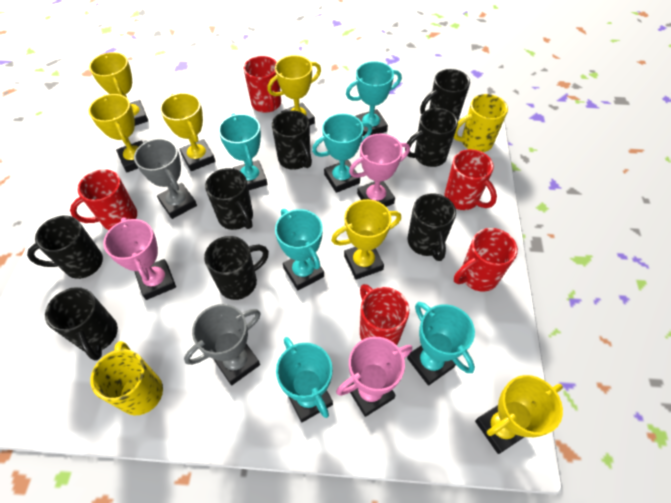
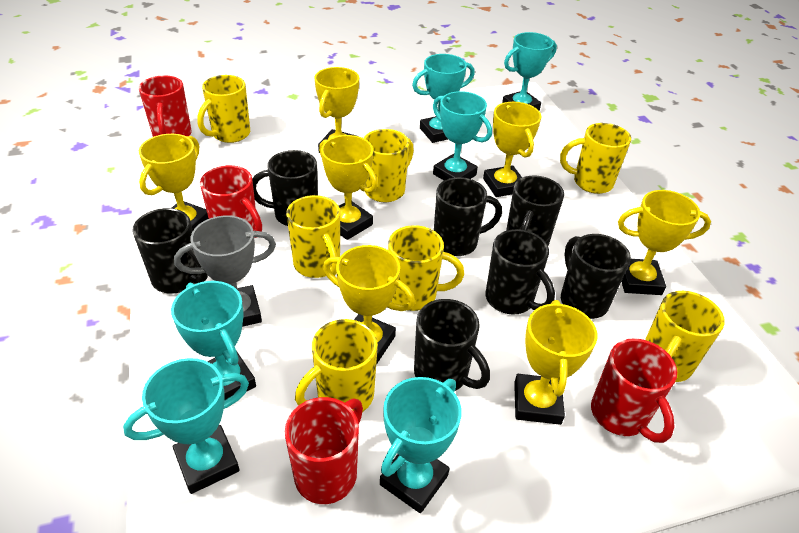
black mug: [27,215,103,279] [45,287,118,361] [204,236,269,300] [205,168,253,230] [272,110,312,170] [405,108,458,167] [408,193,456,261] [420,69,470,120] = 8 -> [132,208,208,294] [252,150,318,226] [414,299,490,391] [434,177,502,256] [486,229,555,314] [506,175,564,246] [561,234,631,319] = 7
grey trophy: [134,138,197,219] [184,304,261,385] = 2 -> [174,215,276,327] = 1
pink trophy: [103,217,176,300] [336,337,412,417] [349,134,410,207] = 3 -> none = 0
red mug: [70,169,137,230] [244,56,281,113] [360,284,409,345] [444,149,497,210] [454,228,518,292] = 5 -> [139,75,192,137] [200,165,262,238] [285,397,363,504] [591,339,677,443] = 4
yellow mug: [91,341,163,415] [454,94,508,152] = 2 -> [197,75,250,143] [286,195,340,278] [295,319,378,412] [364,129,414,202] [388,225,464,311] [560,123,631,194] [645,291,725,382] = 7
yellow trophy: [89,52,148,126] [89,94,143,172] [160,93,215,171] [267,55,321,125] [331,199,401,280] [475,375,563,454] = 6 -> [139,134,209,230] [314,67,359,153] [319,135,378,240] [323,245,415,365] [483,102,542,197] [514,300,597,425] [618,190,711,295] = 7

